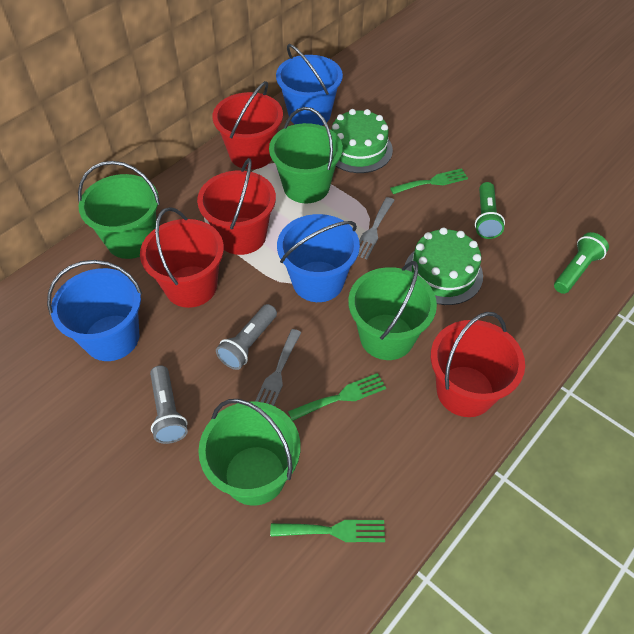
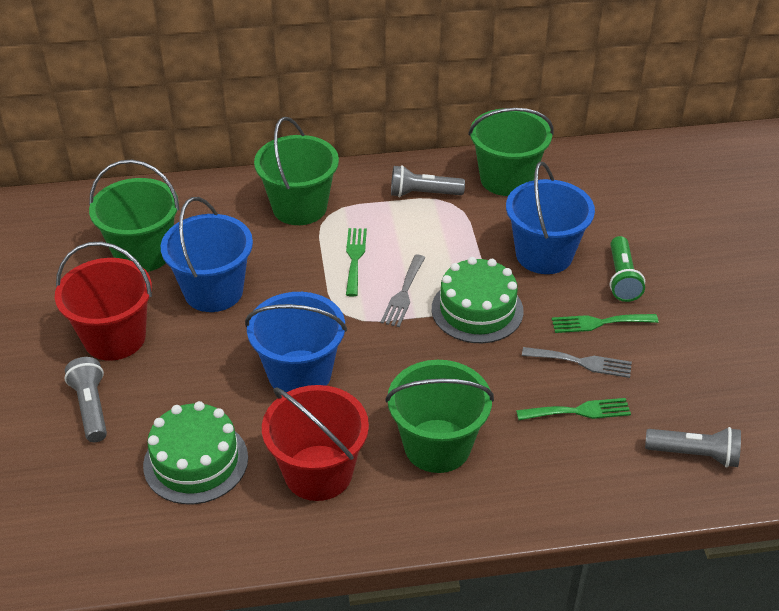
green flashlight: [475,182,505,239] [554,232,609,294] = 2 -> [610,236,645,302] = 1
grey flashlight: [150,365,188,444] [216,304,277,370] = 2 -> [65,357,107,442] [391,165,465,197] [645,427,741,468] = 3
red bucket: [140,207,224,308] [197,158,276,255] [212,81,283,169] [431,312,525,417] = 4 -> [55,242,152,361] [262,385,369,501] = 2

